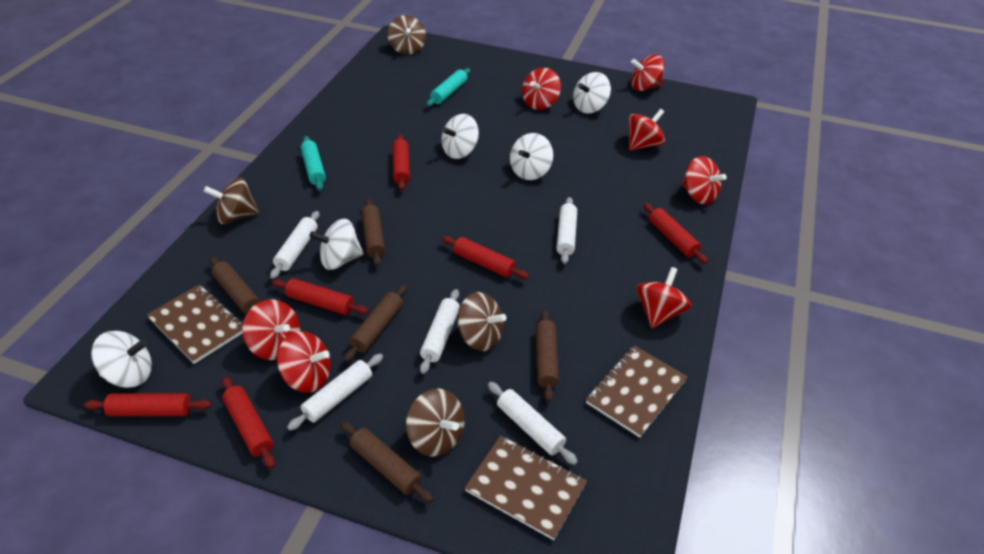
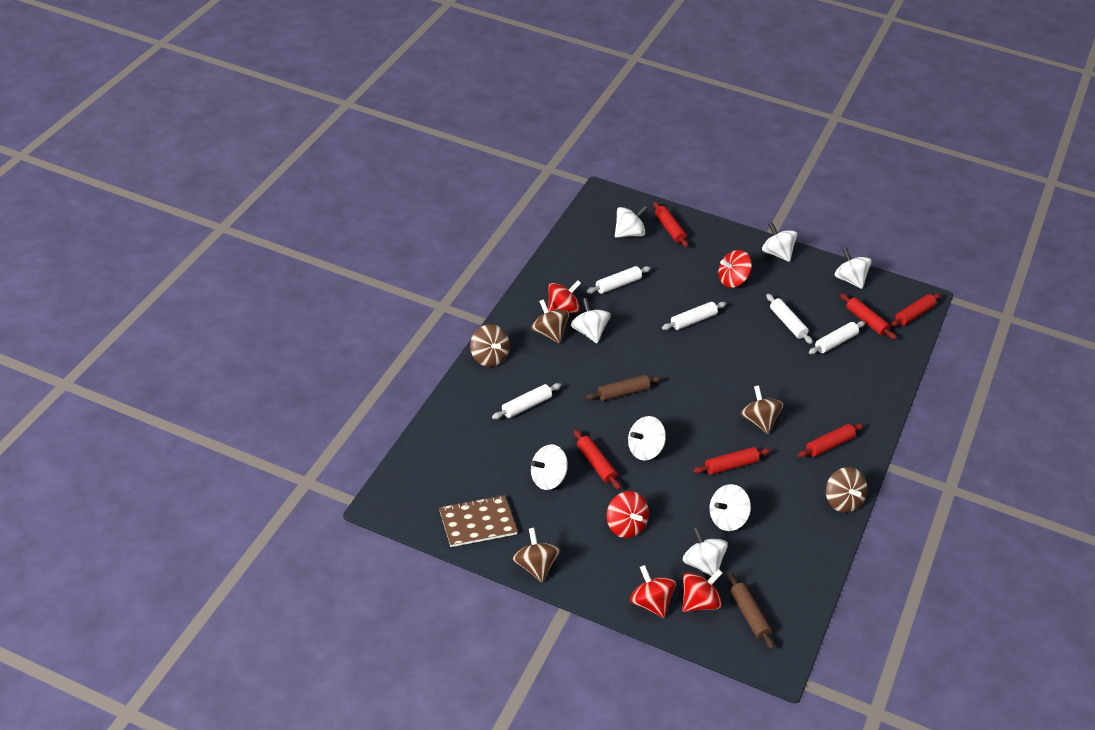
brown notebook: [147,284,243,364] [465,436,587,540] [586,345,688,438] = 3 -> [439,495,518,547] = 1
brown rolling pin: [210,257,260,314] [340,421,434,503] [344,285,407,362] [361,198,385,266] [535,309,559,402] = 5 -> [586,375,662,401] [728,573,774,649] = 2
brown spinning top: [203,177,259,224] [388,15,426,55] [406,389,465,457] [457,292,506,351] = 4 -> [470,324,510,367] [513,528,560,582] [531,299,570,344] [741,385,784,434] [826,467,867,513] = 5
red spinning top: [242,299,300,360] [277,331,331,393] [522,68,561,110] [628,109,665,151] [631,55,664,91] [636,267,692,328] [682,156,727,205] = 7 -> [548,280,581,313] [607,491,649,538] [630,565,676,618] [682,569,722,612] [718,250,752,288] = 5
turquoise rolling pin: [301,136,326,190] [427,68,470,106] = 2 -> none = 0
white spinning top: [91,331,152,388] [310,219,364,270] [441,114,479,159] [510,133,553,180] [573,72,611,114] = 5 -> [531,444,568,490] [571,298,611,343] [615,206,648,238] [628,416,666,461] [683,526,728,576] [710,484,751,531] [762,222,797,262] [834,247,872,289] = 8

